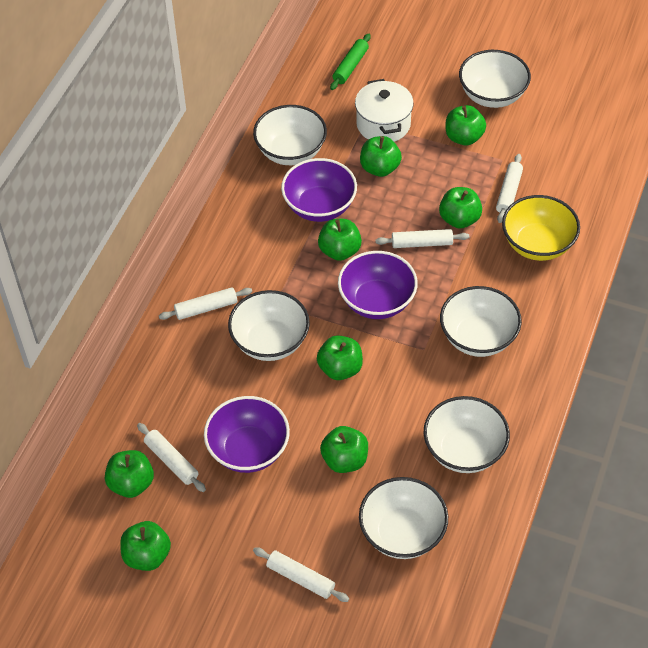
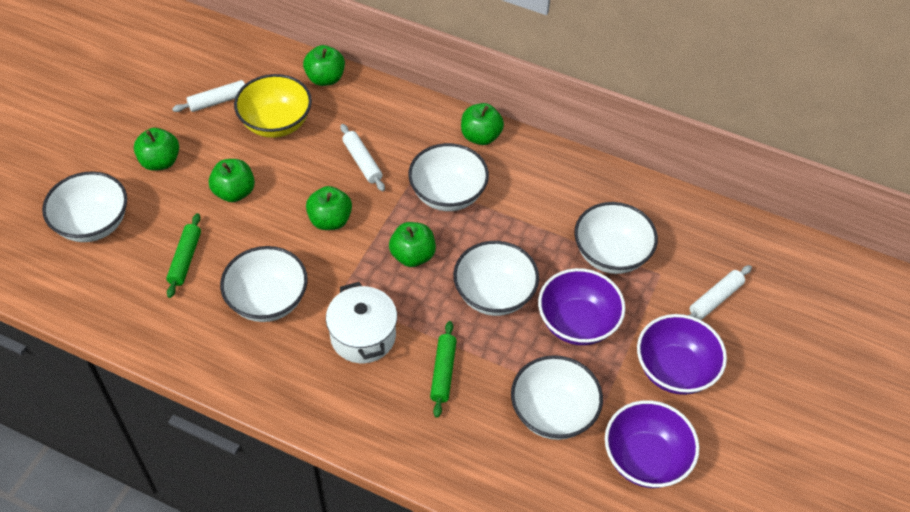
green apple: [105,450,154,498] [120,521,171,571] [317,335,363,380] [318,219,362,261] [320,426,368,473] [360,136,402,177] [439,187,482,229] [445,105,486,145] = 8 -> [134,128,179,171] [209,159,255,202] [303,45,345,86] [306,186,352,230] [389,222,436,267] [461,103,504,145] = 6
green rolling pin: [330,34,371,90] = 1 -> [166,213,201,298] [430,321,457,418] = 2
white rolling pin: [137,423,206,492] [159,287,252,320] [253,547,349,602] [375,229,469,248] [496,154,523,223] = 5 -> [172,80,245,112] [340,124,385,191] [688,265,752,320] = 3

